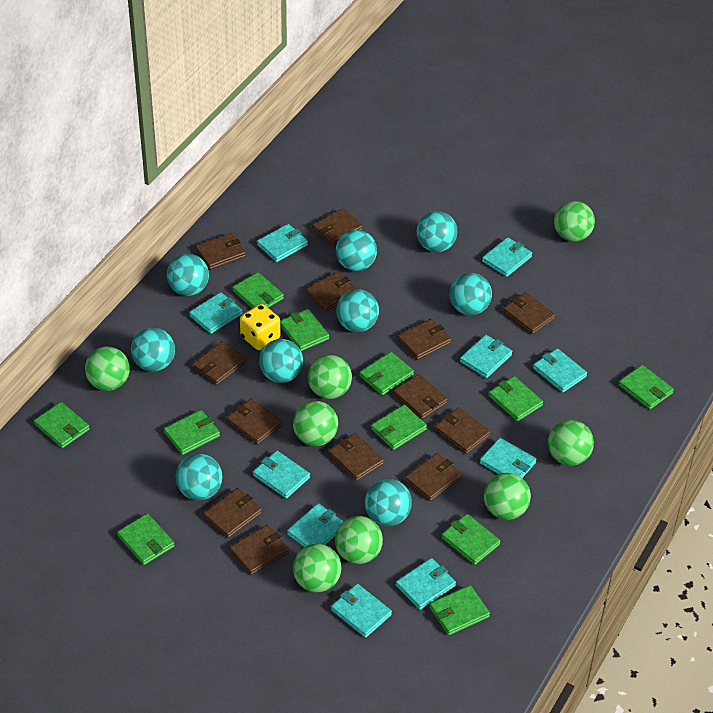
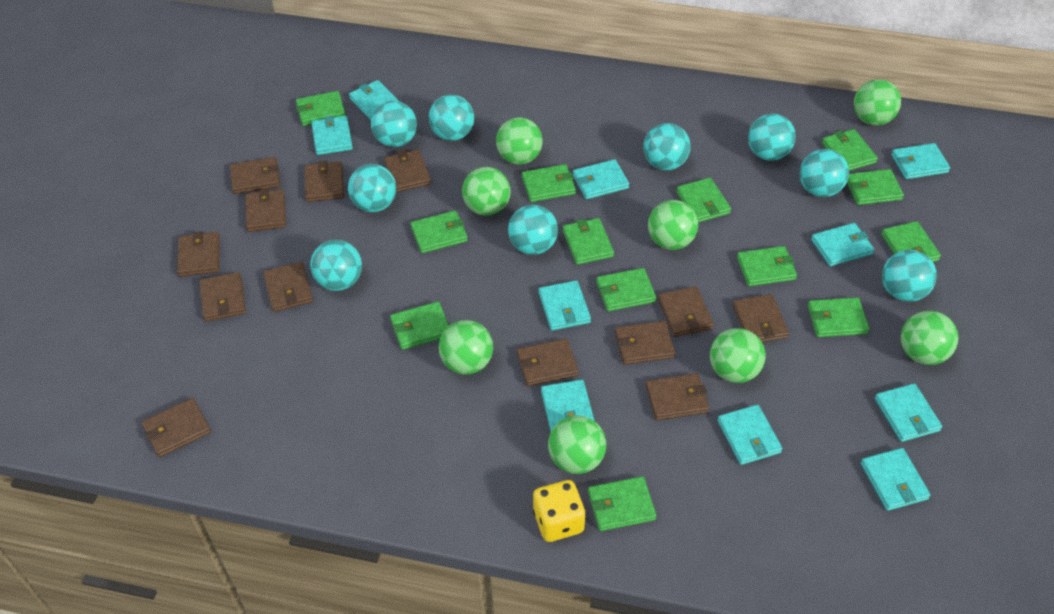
green wallet: [34,402,90,448] [117,513,175,565] [164,410,220,455] [233,272,284,308] [280,309,329,351] [359,352,414,395] [371,404,427,450] [429,585,490,635] [441,514,500,565] [488,376,543,422] [618,365,674,410] = 11 -> [296,91,346,126] [390,302,449,350] [410,211,468,253] [522,164,576,202] [563,218,614,265] [588,476,656,531] [596,268,656,311] [676,178,731,223] [737,246,797,286] [808,297,869,337] [822,129,878,171] [847,169,904,205] [881,221,941,262] = 13

